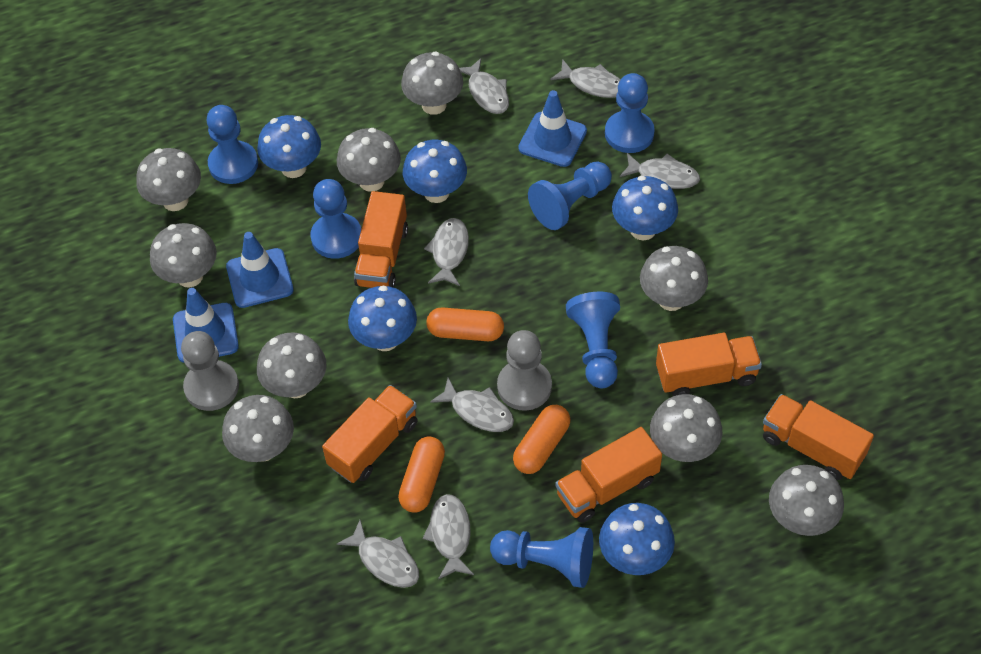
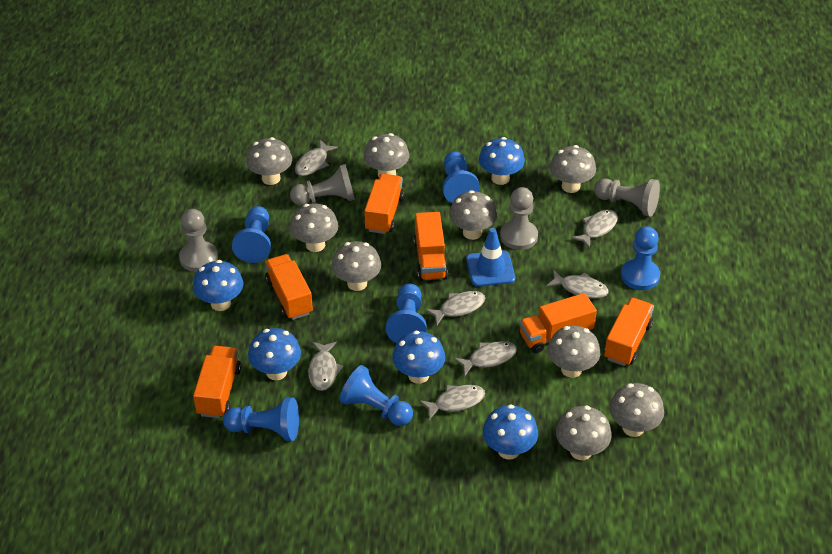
blue traffic cone: [173,288,239,363] [226,232,294,308] [518,90,587,167] = 3 -> [466,228,515,287] = 1
grey pawn: [181,331,239,411] [497,330,552,411] = 2 -> [179,209,218,272] [290,164,355,206] [500,187,538,250] [594,178,660,217] = 4
orange capsule: [398,436,445,512] [427,307,504,341] [513,405,570,474] = 3 -> none = 0
orange truck: [322,385,418,483] [354,191,408,288] [556,427,662,523] [656,333,762,396] [763,394,874,480] = 5 -> [193,346,241,418] [265,254,313,320] [364,174,404,234] [413,212,448,281] [519,293,597,353] [604,298,654,366] = 6

